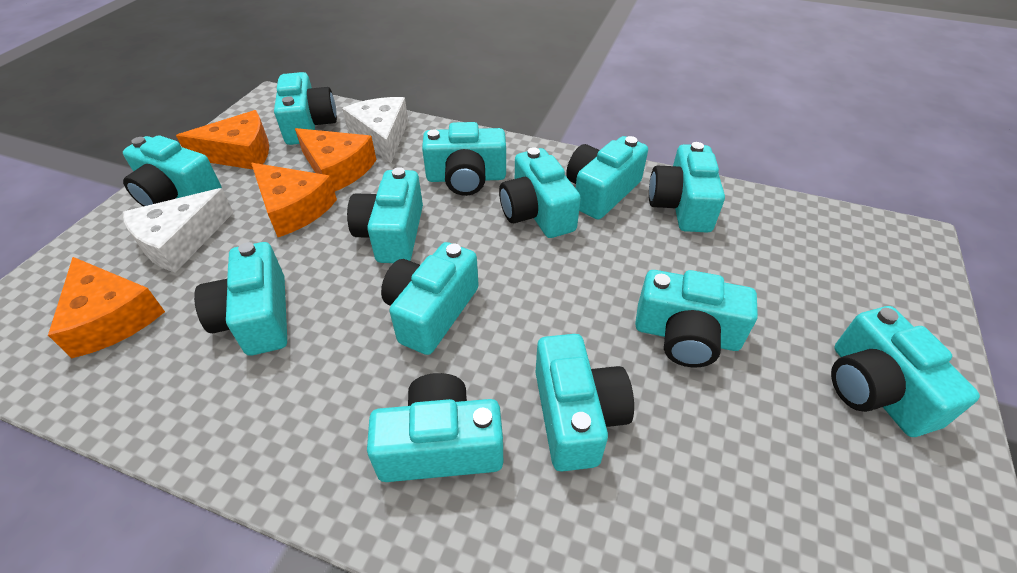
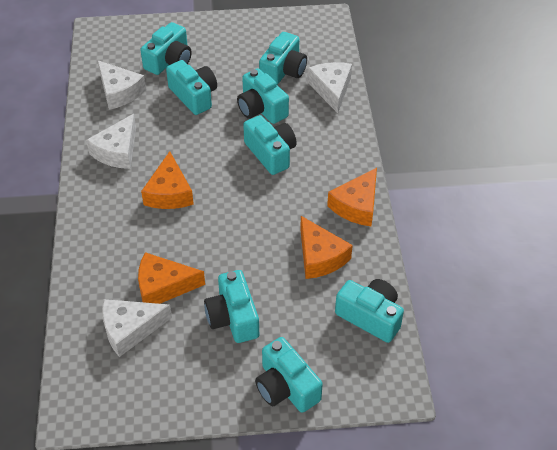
turquoise camera: [123,135,222,207] [194,242,287,356] [274,72,337,145] [347,167,423,263] [367,373,503,482] [381,242,479,355] [422,122,506,196] [499,147,581,238] [536,334,634,472] [566,136,648,220] [635,270,758,367] [649,142,725,233] [831,306,980,437] = 13 -> [140,22,192,75] [166,60,217,115] [204,270,259,343] [237,68,289,124] [243,115,297,175] [255,337,323,413] [259,32,307,85] [335,279,404,343] = 8
white cheese: [123,188,234,273] [342,97,408,163] = 2 -> [86,114,136,169] [97,60,146,110] [102,299,172,357] [307,62,352,113] = 4

